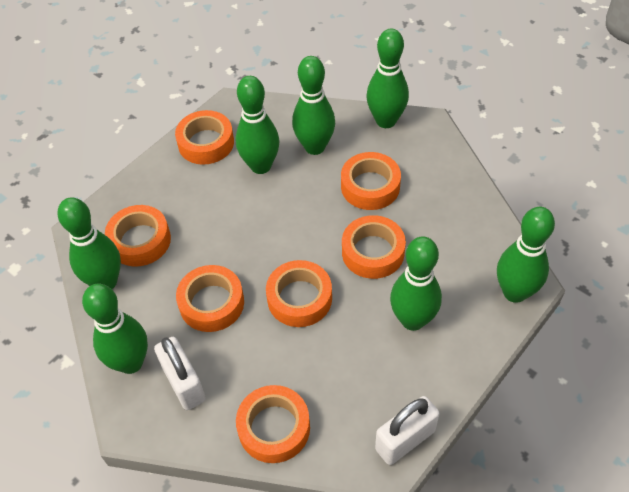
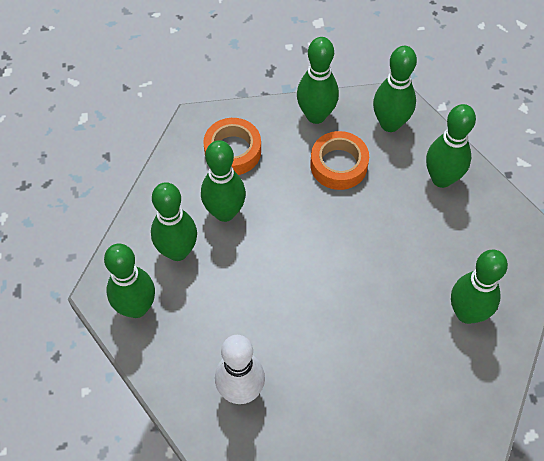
orange tape: [105,205,171,267] [175,110,234,165] [176,265,244,332] [236,385,310,463] [266,260,332,327] [341,152,401,210] [342,215,406,279] = 7 -> [203,118,261,175] [310,131,369,190] = 2
white bowling pin: none = 0 -> [215,335,265,404] = 1
white padlock: [154,337,206,410] [375,396,440,465] = 2 -> none = 0

